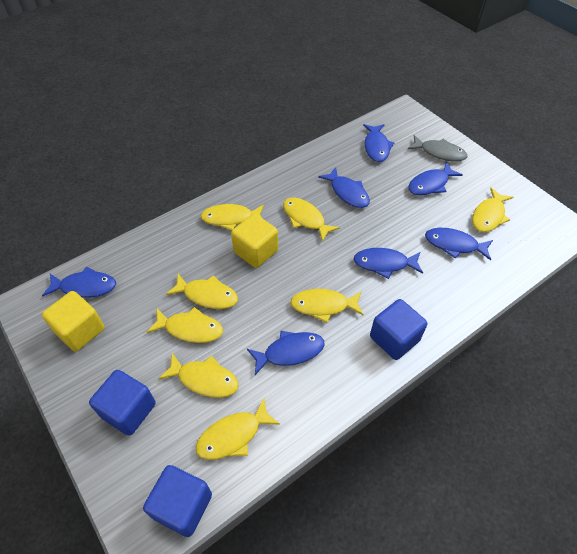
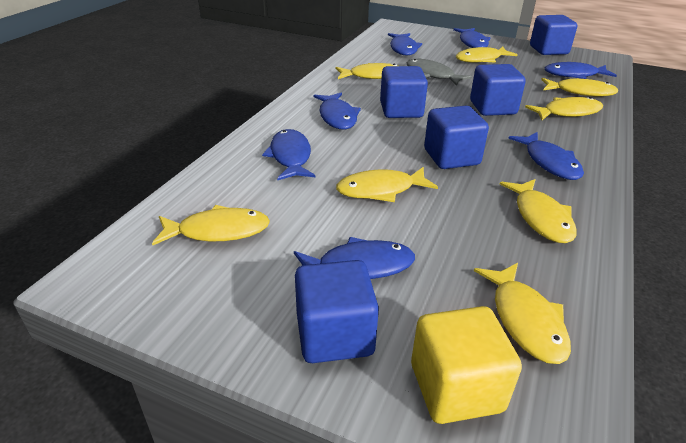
blue cube: [89,370,156,436] [143,465,212,537] [370,299,427,360] = 3 -> [295,260,379,363] [380,66,428,118] [424,106,489,169] [470,64,526,116] [530,15,577,55] = 5
yellow cube: [42,291,105,351] [231,214,278,268] = 2 -> [411,306,522,424] = 1

